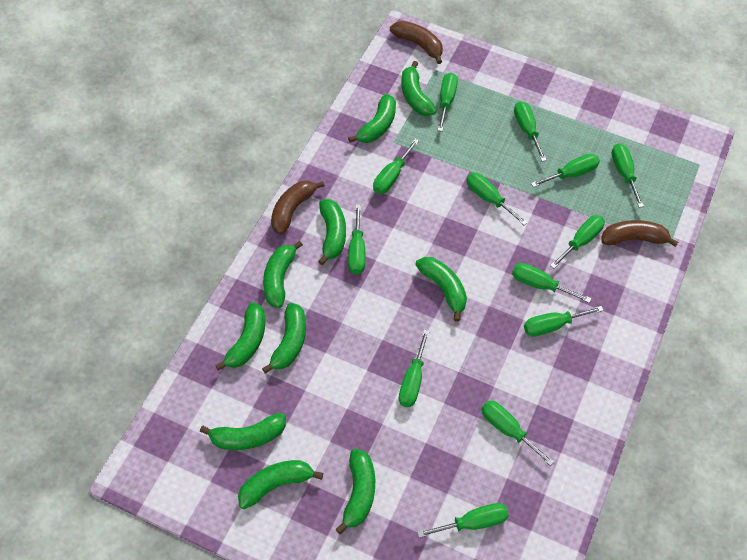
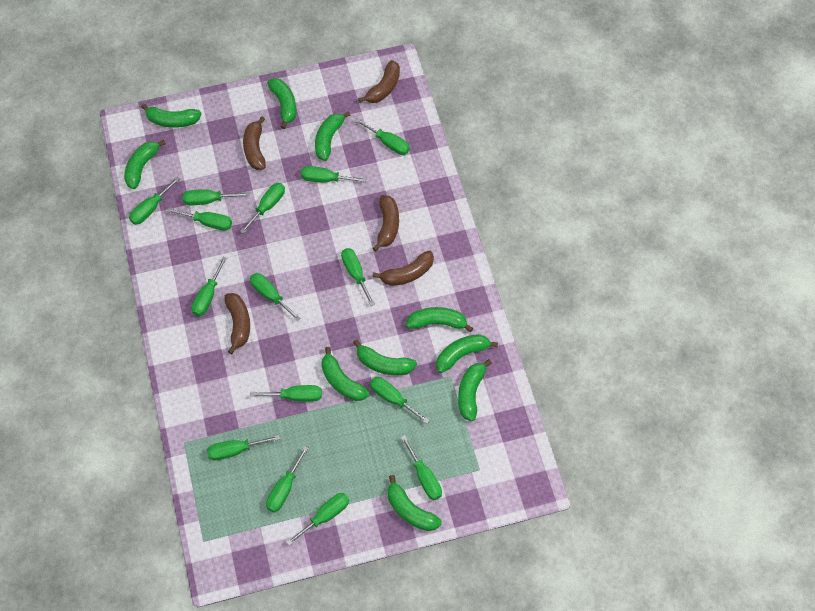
brown banana: [271,181,325,235] [390,21,443,64] [601,220,678,247] = 3 -> [224,293,250,354] [243,117,266,170] [358,60,400,103] [373,195,399,252] [373,250,434,286] = 5
green screwdriver: [348,205,365,274] [373,139,419,194] [399,330,430,407] [417,503,509,538] [438,73,458,131] [466,173,528,225] [481,401,554,466] [512,263,591,303] [514,101,547,162] [524,306,604,337] [531,154,600,187] [550,215,605,268] [612,144,644,208] = 13 -> [129,177,180,225] [167,208,232,231] [183,190,249,205] [191,257,227,316] [207,435,280,461] [240,183,285,234] [250,273,301,321] [250,385,322,402] [266,446,309,513] [286,493,349,546] [301,166,366,183] [341,248,375,306] [355,118,410,155] [370,377,430,424] [401,435,442,500] = 15

